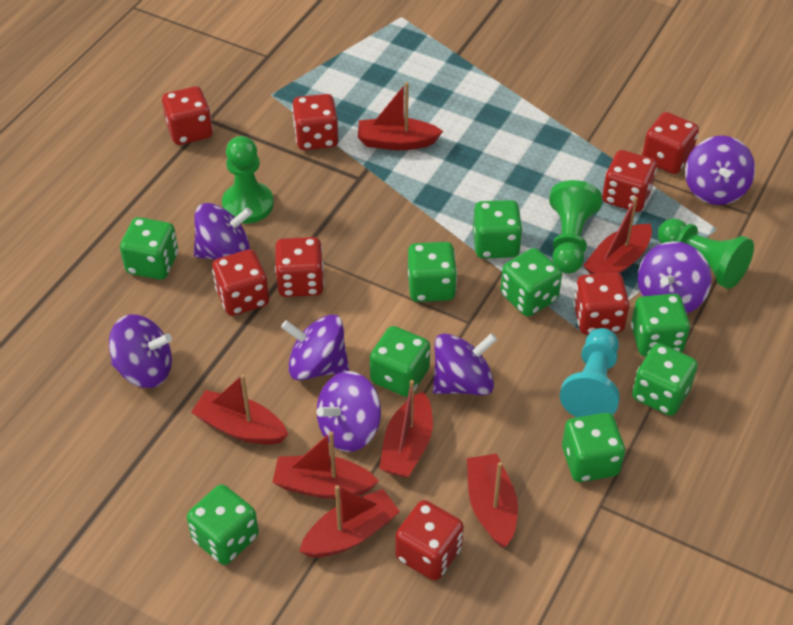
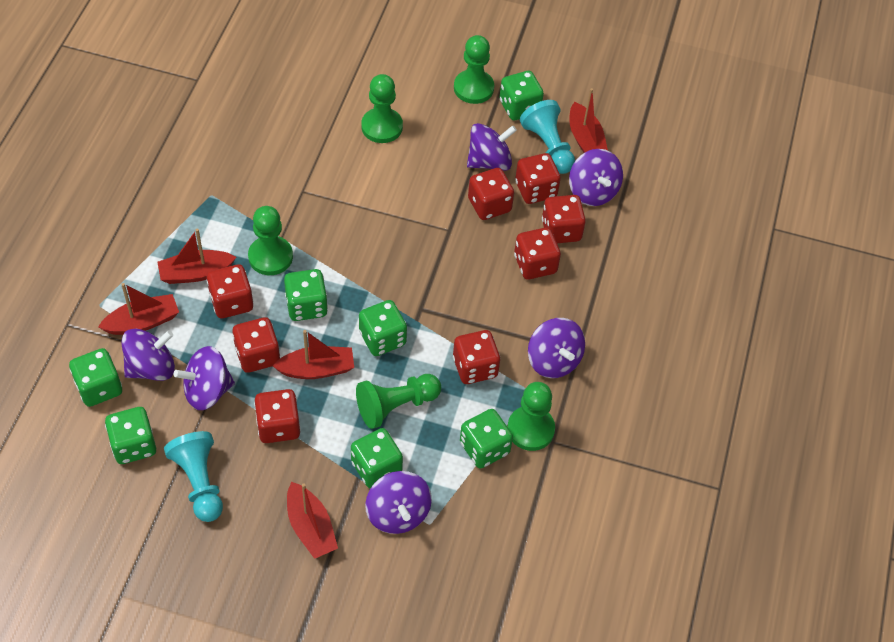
green dice: [120,217,178,280] [187,484,259,565] [370,326,430,397] [408,242,457,302] [473,200,523,258] [500,248,562,316] [562,413,625,482] [631,294,690,357] [632,343,698,416] = 9 -> [69,348,122,407] [105,407,156,464] [284,269,328,321] [351,428,403,488] [359,300,407,356] [460,409,513,469] [500,71,544,120] = 7
green pawn: [222,136,274,223] [549,180,602,273] [658,218,754,289] = 3 -> [248,206,293,275] [356,374,441,429] [361,74,403,143] [454,35,494,104] [507,382,555,451] = 5
purple spinning top: [109,314,172,388] [194,203,253,260] [281,314,349,380] [317,371,381,452] [433,333,497,395] [638,241,711,313] [685,136,755,205] = 7 -> [121,329,175,381] [174,346,235,410] [365,471,432,534] [467,123,517,171] [528,318,585,378] [569,149,623,206] = 6
red boat: [191,374,288,444] [272,431,379,499] [299,485,400,557] [358,82,443,150] [379,380,433,478] [467,454,518,548] [583,197,652,274] = 7 -> [98,283,179,335] [157,229,236,284] [273,330,354,379] [287,482,338,559] [569,88,608,153] = 5
turquoise pawn: [560,328,620,417] = 1 -> [164,431,223,522] [520,100,575,174] = 2

